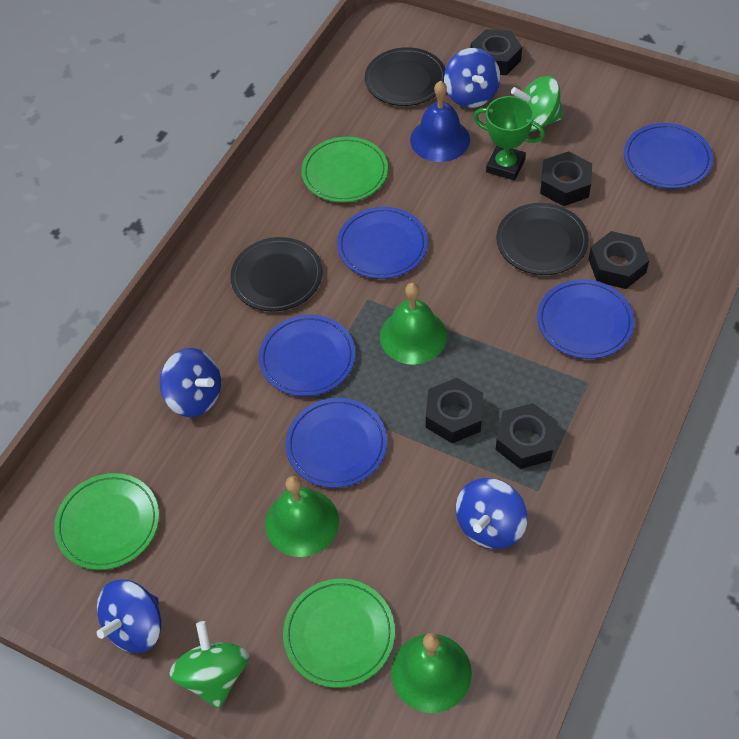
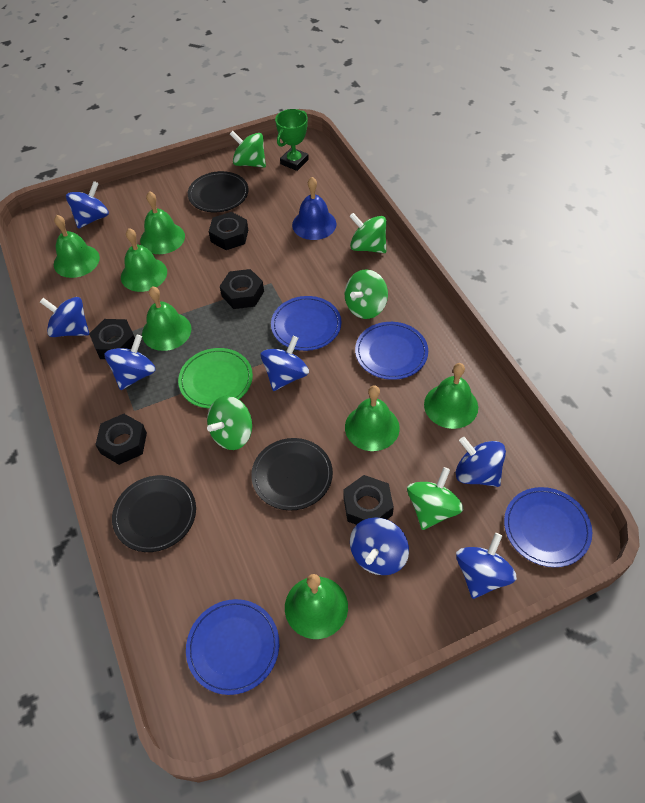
blue plate: [259,315,355,396] [285,398,387,488] [337,207,428,279] [537,279,635,359] [624,123,713,189] = 5 -> [186,599,279,695] [271,296,341,351] [355,322,428,380] [504,487,592,567] = 4
blue spinning top: [97,580,161,653] [160,348,221,417] [444,48,500,108] [456,478,527,549] = 4 -> [40,297,89,337] [66,181,109,229] [104,334,156,390] [261,336,309,391] [350,517,409,575] [456,437,506,487] [456,533,517,599] = 7
green bell: [265,476,339,557] [380,283,447,365] [391,633,472,713] = 3 -> [54,215,100,278] [121,228,167,292] [140,191,185,254] [142,286,191,351] [285,574,348,639] [345,385,400,451] [424,363,478,429] = 7
green plate: [54,473,159,570] [283,579,395,688] [301,137,388,202] = 3 -> [178,348,253,409] = 1
green spinning top: [170,621,249,709] [511,76,563,132] = 2 -> [207,396,252,450] [230,131,266,167] [345,269,388,319] [349,213,386,253] [407,467,463,530] = 5

